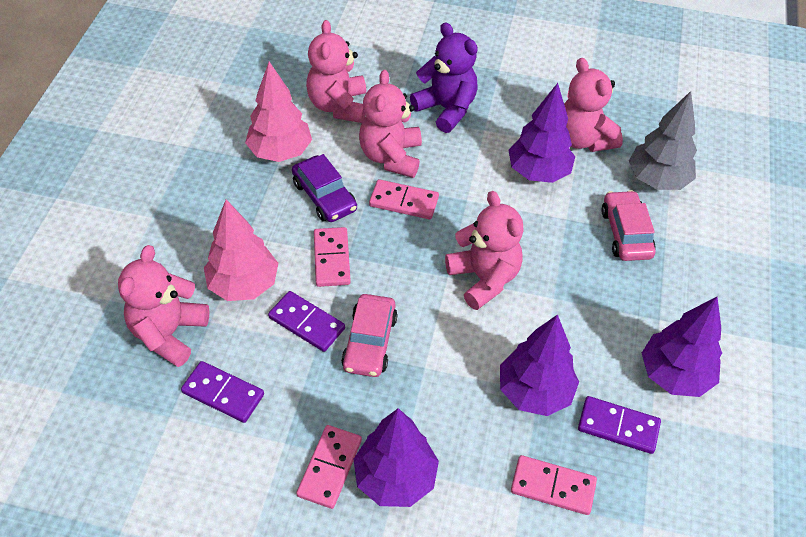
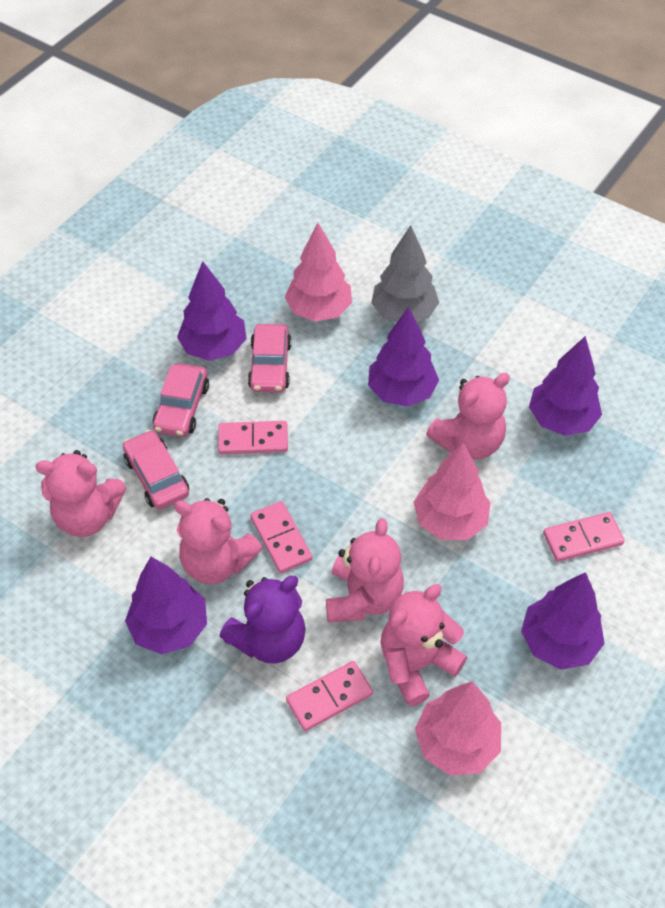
pink car: [341,294,397,377] [601,190,656,261] = 2 -> [123,430,189,509] [153,363,209,437] [248,324,292,392] = 3
pink tree: [204,200,278,301] [245,62,312,162] = 2 -> [285,223,352,322] [414,443,491,540] [415,682,501,775] = 3
purple car: [292,154,357,222] = 1 -> none = 0
purple domino: [181,361,264,423] [268,291,345,352] [578,396,661,454] = 3 -> none = 0
purple tree: [353,408,439,507] [500,314,579,416] [509,83,575,183] [642,297,722,397] = 4 -> [125,557,207,655] [177,261,247,361] [368,307,439,407] [521,572,605,670] [529,336,602,436] = 5

